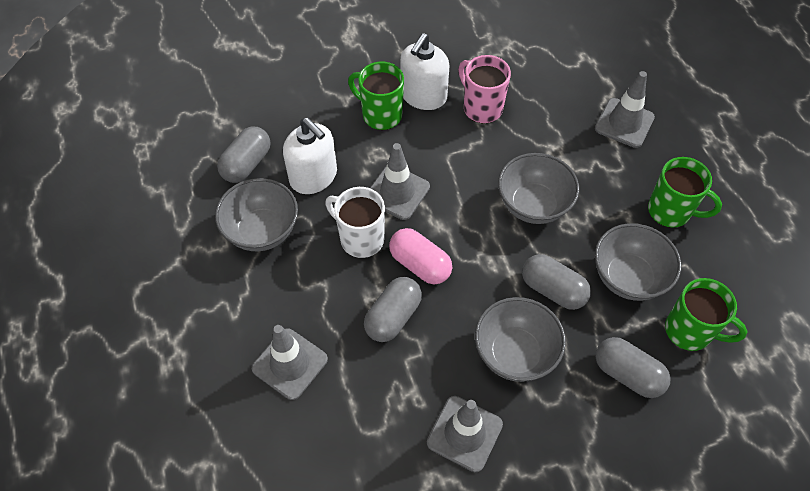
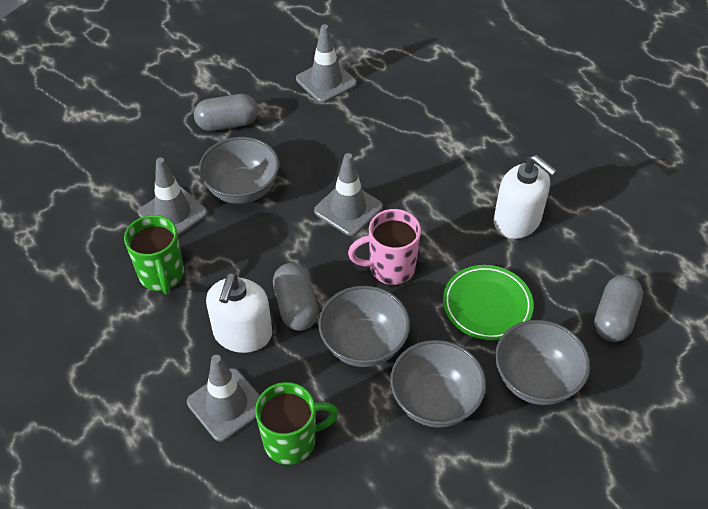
green mug: [348,62,404,130] [648,157,722,228] [665,278,748,351] = 3 -> [124,215,184,295] [255,382,338,465] = 2
green plate: none = 0 -> [443,265,534,340] = 1
grey capsule: [217,126,270,183] [364,277,422,342] [522,254,591,310] [596,337,671,398] = 4 -> [194,94,258,131] [273,263,319,331] [594,275,643,342] = 3
pink capsule: [389,228,452,284] = 1 -> none = 0
white mug: [325,187,385,258] = 1 -> none = 0

